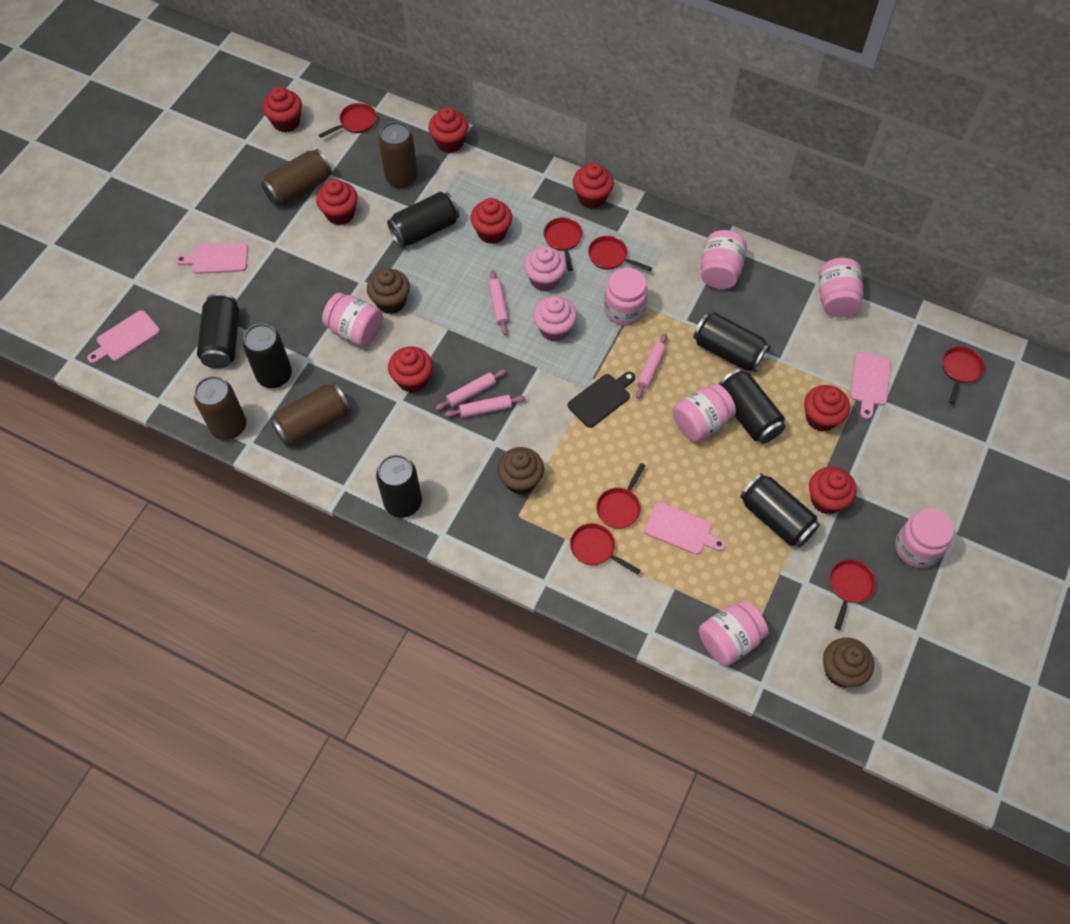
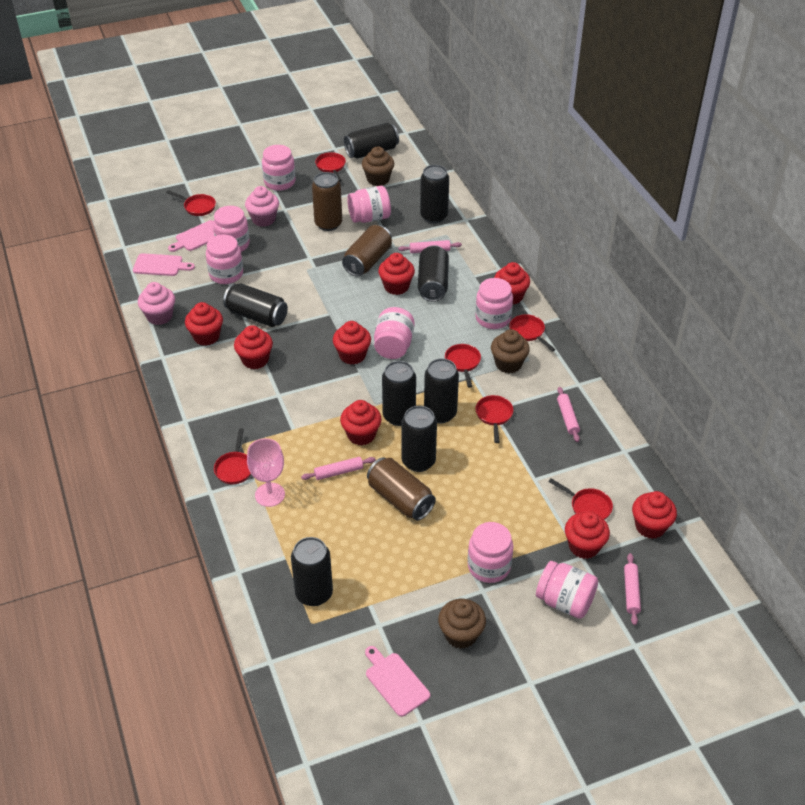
black can: [197,293,240,369] [243,324,292,388] [376,455,422,518] [387,192,459,247] [693,313,771,372] [719,369,785,444] [740,473,820,547] = 7 -> [223,284,288,327] [291,537,333,606] [344,122,399,159] [382,361,416,426] [402,406,437,472] [418,245,449,302] [420,165,449,223] [424,358,459,423] = 8
black cutting board: [568,372,635,428] = 1 -> none = 0
brown can: [194,376,246,440] [261,149,332,206] [270,383,350,446] [379,122,418,188] = 4 -> [312,172,342,231] [342,225,392,277] [367,457,436,521] = 3
pink cutting board: [87,310,160,364] [175,243,248,274] [644,502,726,555] [850,352,891,419] = 4 -> [133,253,195,276] [168,220,214,252] [365,646,430,717] = 3
pink goblet: none = 0 -> [247,438,285,507] = 1
pink jar: [322,293,383,347] [604,268,648,326] [673,383,736,442] [699,600,769,666] [701,230,747,289] [819,258,864,317] [895,509,954,568] = 7 -> [206,235,243,284] [213,206,250,252] [262,145,296,191] [347,186,391,223] [374,307,415,359] [468,522,513,583] [475,278,513,329] [536,561,598,619] = 8

